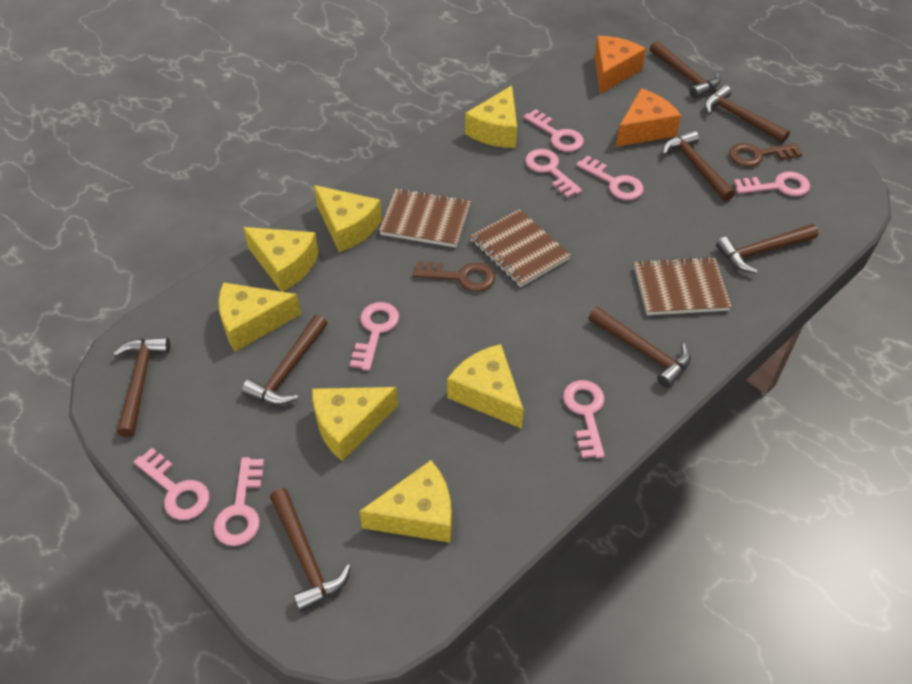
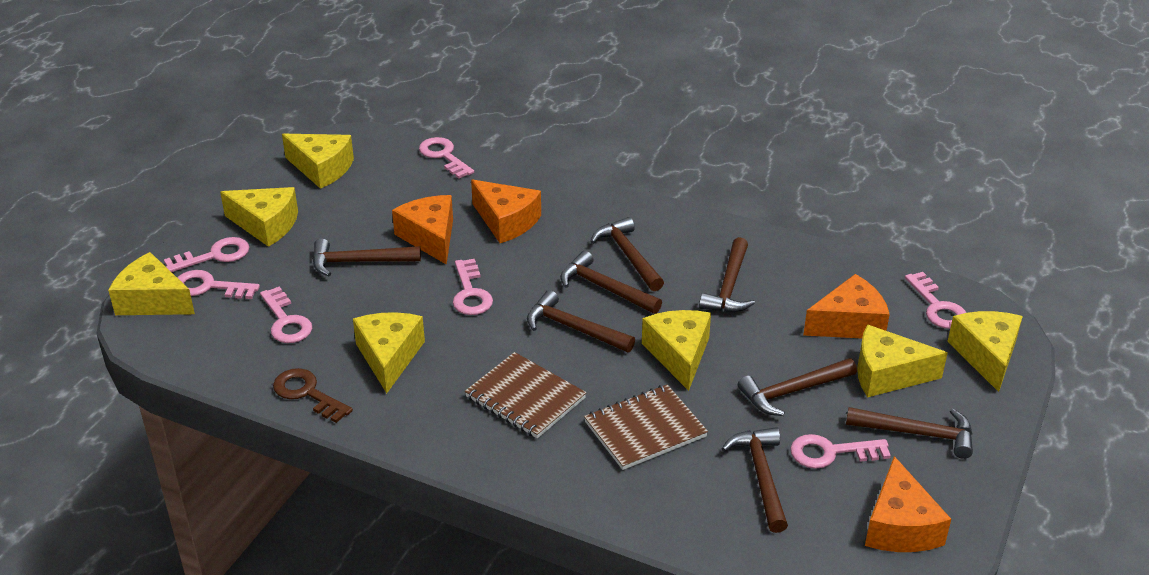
brown key: [413,261,495,292] [729,143,803,167] = 2 -> [273,368,353,423] = 1
brown notebook: [379,188,471,247] [471,209,571,287] [634,256,731,315] = 3 -> [465,352,586,438] [584,384,708,470] = 2
orange cheese: [594,36,646,94] [616,89,681,147] = 2 -> [392,195,453,265] [471,180,541,243] [803,274,890,338] [865,456,951,552] = 4
pink key: [134,448,210,520] [213,457,264,546] [350,302,399,371] [524,109,584,152] [525,149,582,198] [563,380,605,458] [576,156,644,200] [734,171,810,196] = 8 -> [164,237,249,272] [177,270,260,299] [260,286,312,343] [419,137,474,178] [453,259,493,315] [790,434,891,469] [905,272,966,329] = 7

